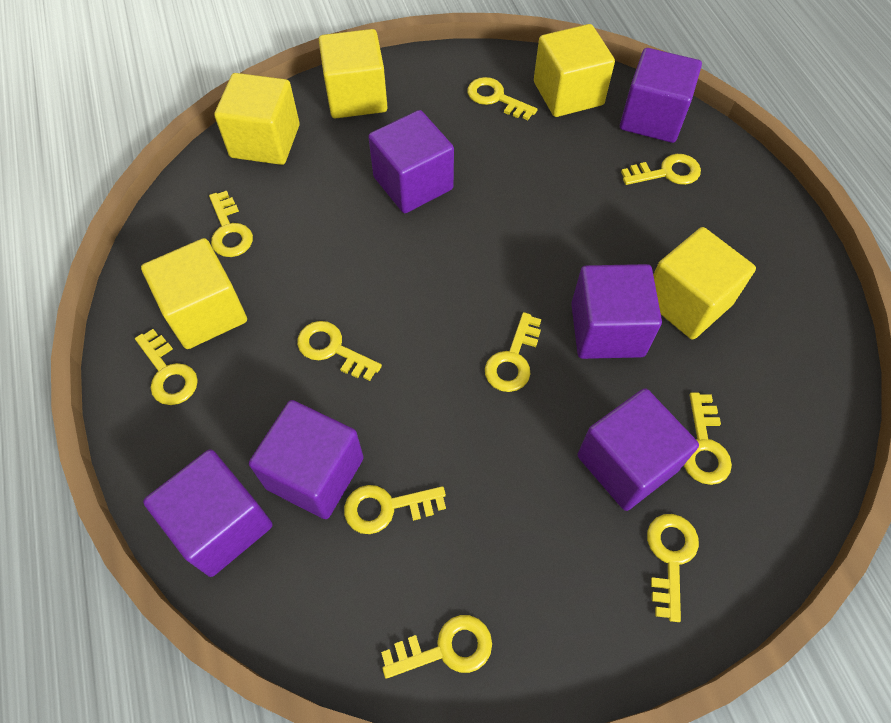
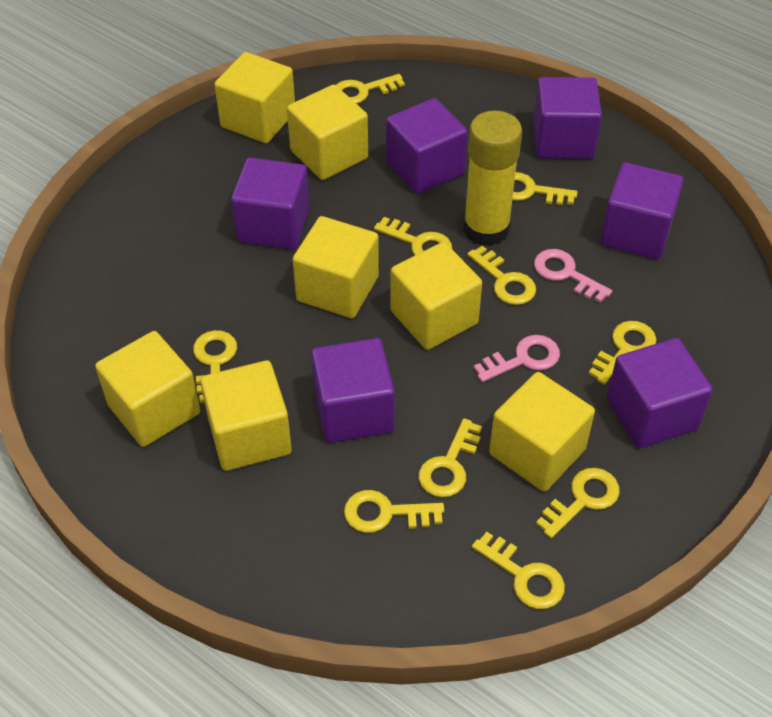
pink key: none = 0 -> [474,335,560,382] [534,249,612,303] = 2
yellow cube: [141,238,247,349] [214,73,300,165] [319,29,388,119] [534,24,615,117] [653,227,756,340] = 5 -> [95,331,200,447] [200,360,292,471] [214,52,295,143] [287,85,368,180] [293,216,379,318] [390,242,482,350] [489,372,595,492] = 7
yellow glue stick: none = 0 -> [463,111,522,246] = 1

